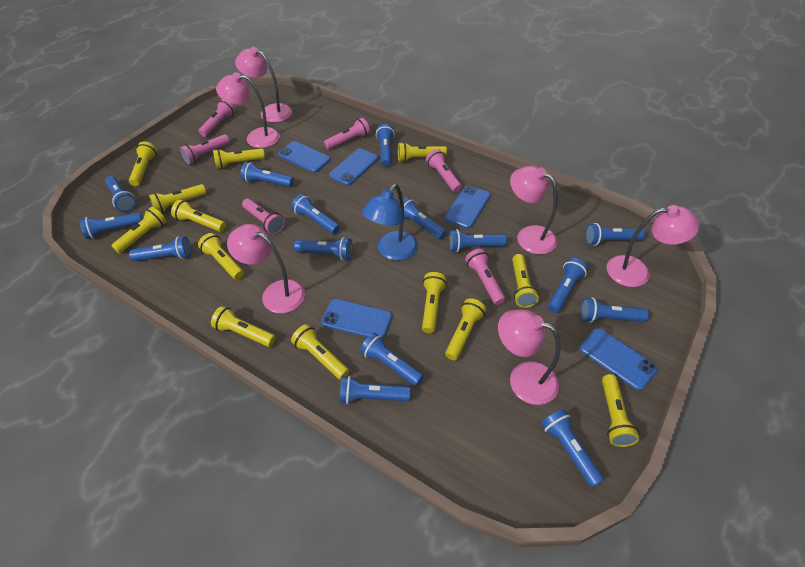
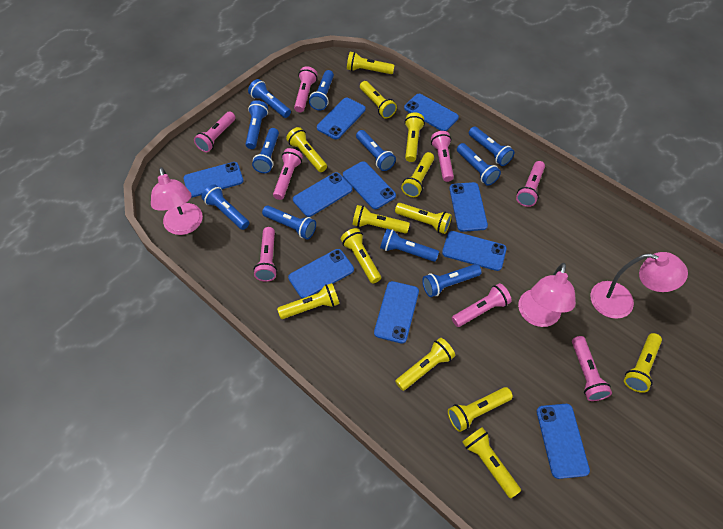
blue flashlight: [80,212,143,239] [105,176,136,212] [129,236,191,261] [241,162,294,187] [291,194,340,234] [294,237,352,260] [340,376,411,404] [360,333,424,386] [376,124,395,167] [403,197,446,239] [449,229,507,252] [541,409,604,487] [548,258,588,313] [580,297,649,323] [585,223,645,246] = 15 -> [202,184,249,230] [245,100,268,149] [248,79,291,118] [252,128,279,173] [262,206,316,239] [309,70,334,110] [356,130,396,171] [380,229,439,262] [422,264,482,297] [457,143,501,186] [469,127,515,166] = 11
blue lamp: [362,184,418,261] = 1 -> none = 0
blue phone: [278,141,331,173] [321,299,392,339] [329,148,378,185] [445,185,491,229] [580,328,658,391] = 5 -> [183,162,244,197] [288,249,354,298] [293,172,352,217] [317,98,366,139] [343,161,396,209] [374,281,419,344] [404,94,459,131] [442,231,507,271] [449,182,488,232] [537,404,590,479] = 10
pink flashlight: [180,134,230,164] [199,99,235,137] [242,198,285,235] [324,118,370,150] [426,149,462,193] [465,248,506,305] = 6 -> [194,111,235,152] [253,227,277,282] [273,148,303,200] [294,66,317,112] [431,131,454,182] [452,283,512,327] [516,161,545,207] [572,336,612,401] = 8
pink lamp: [216,72,280,148] [227,224,305,313] [235,47,292,122] [498,309,561,405] [510,166,558,254] [607,205,699,287] = 6 -> [151,167,203,235] [518,263,576,327] [590,252,688,319] = 3

